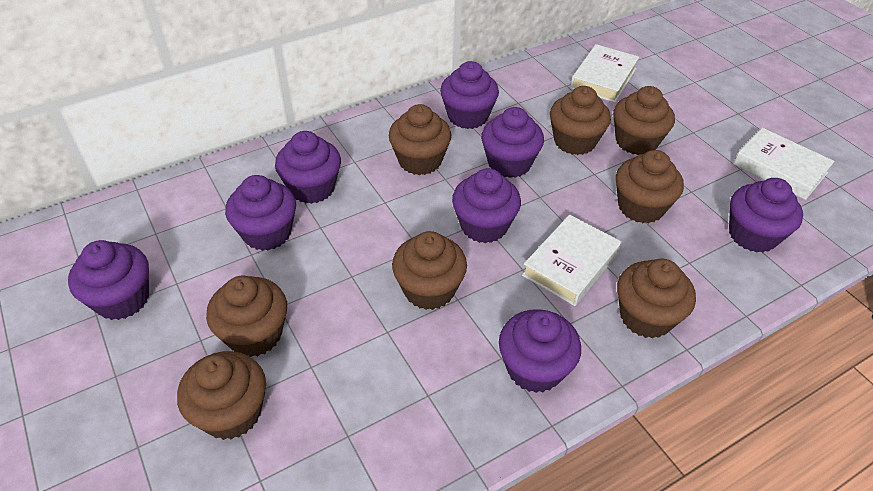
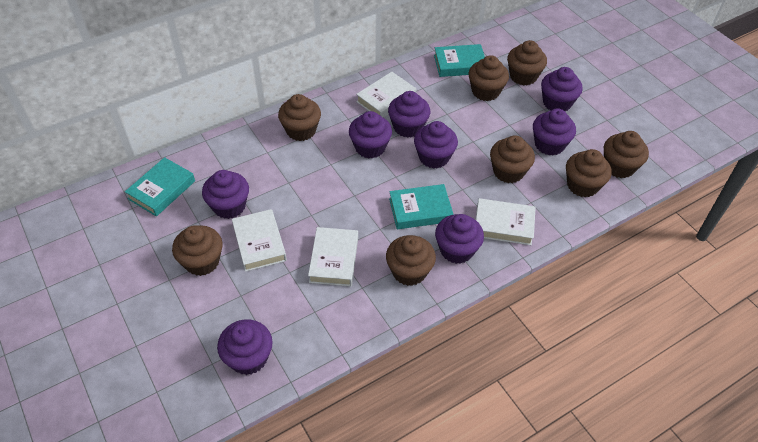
turquoise book: none = 0 -> [125,157,195,216] [389,184,454,229] [434,44,485,77] = 3
white book: [522,214,622,306] [570,44,639,102] [734,128,834,200] = 3 -> [232,209,287,272] [308,227,358,286] [356,72,416,118] [476,198,536,245] = 4

